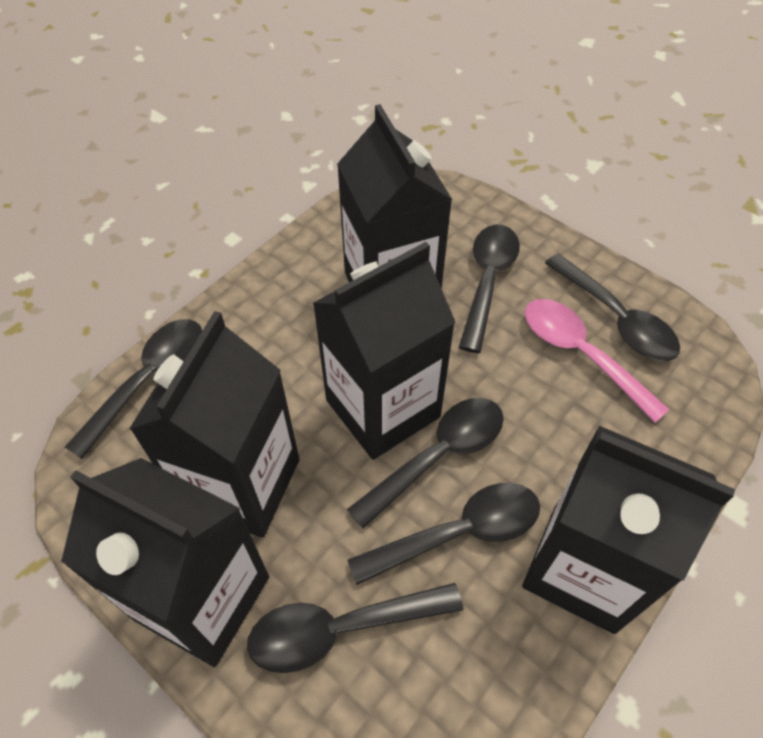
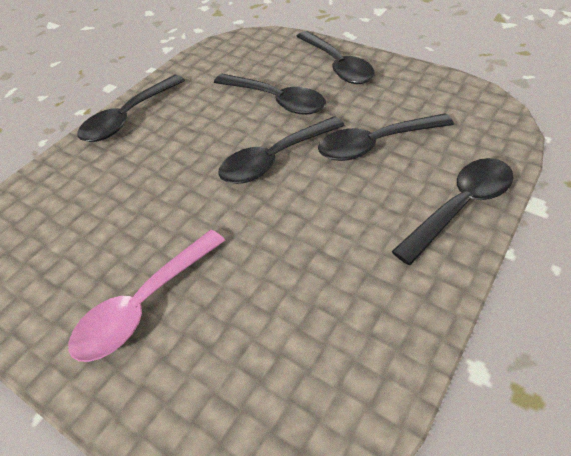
black carton: [61,458,269,667] [129,311,299,538] [313,242,456,460] [337,104,452,289] [522,426,735,634] = 5 -> none = 0

